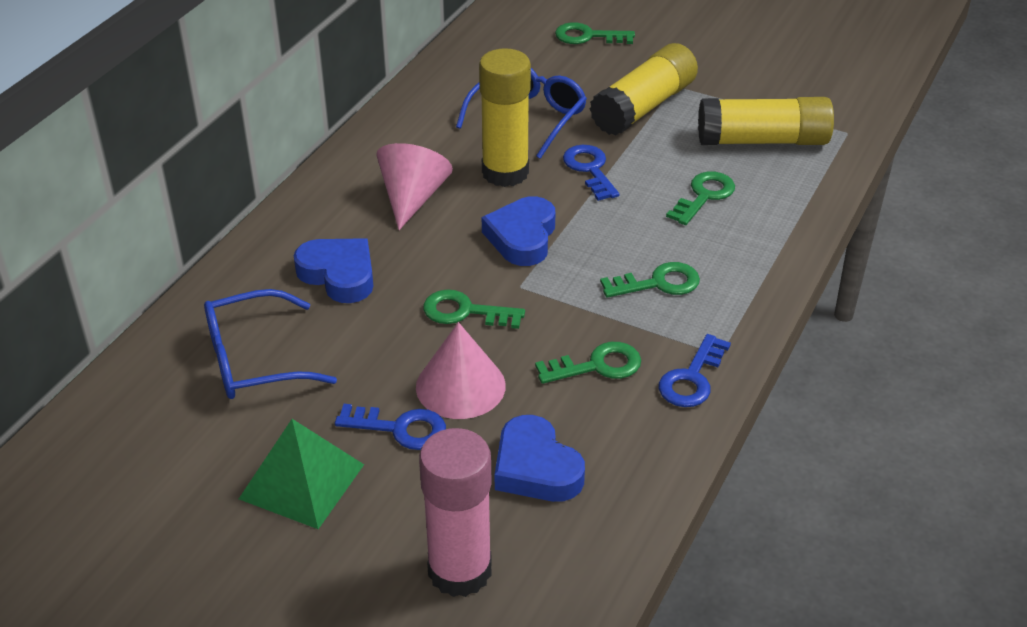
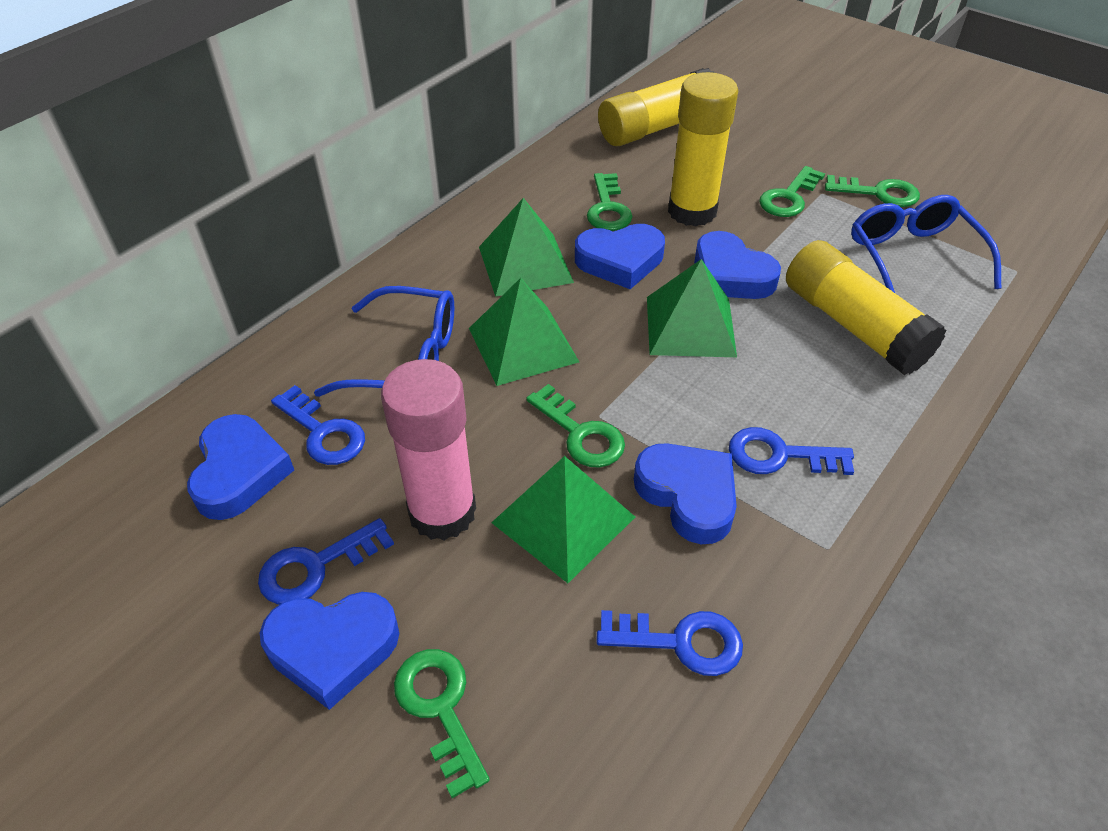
blue heart: [294,238,373,303] [482,196,555,266] [495,415,585,502] = 3 -> [187,414,294,520] [260,592,399,710] [575,224,665,289] [634,443,737,544] [694,231,781,299] = 5
blue key: [335,404,446,450] [563,145,619,201] [659,334,731,407] = 3 -> [258,518,394,605] [271,385,365,465] [597,610,743,676] [729,427,854,475] = 4
green pyramid: [239,419,364,529] = 1 -> [469,278,579,386] [479,198,574,297] [491,456,635,583] [647,259,737,357] = 4
pink cone: [376,143,453,230] [416,322,506,419] = 2 -> none = 0

